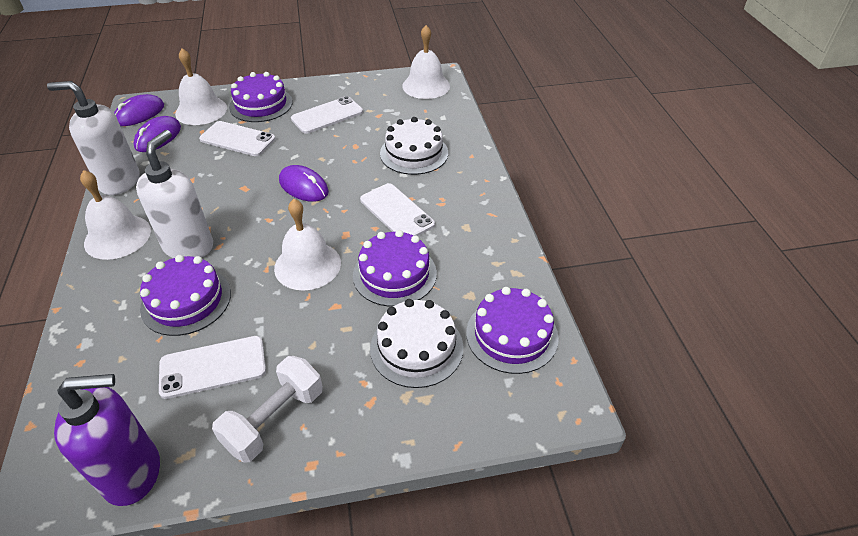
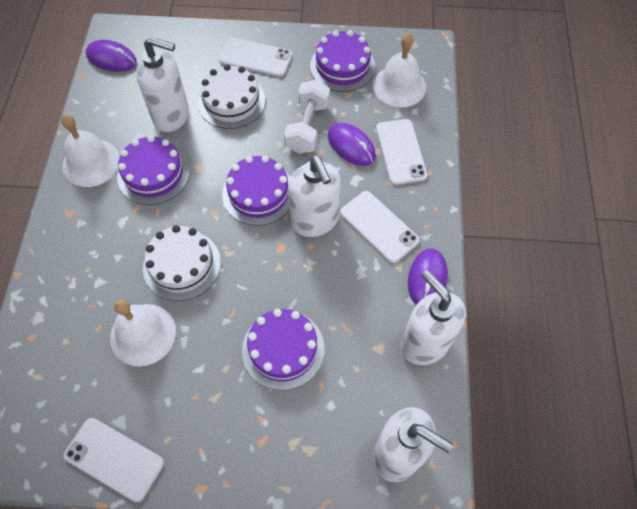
purple soap dispenser: [54,374,160,506] = 1 -> none = 0
white bell: [80,170,151,260] [175,48,227,125] [274,199,341,290] [402,25,450,99] = 4 -> [61,115,120,187] [110,299,176,366] [373,33,426,107] = 3
white soap dispenser: [47,81,140,195] [136,130,213,258] = 2 -> [136,37,189,132] [288,155,341,237] [374,407,453,482] [401,270,466,365] = 4

